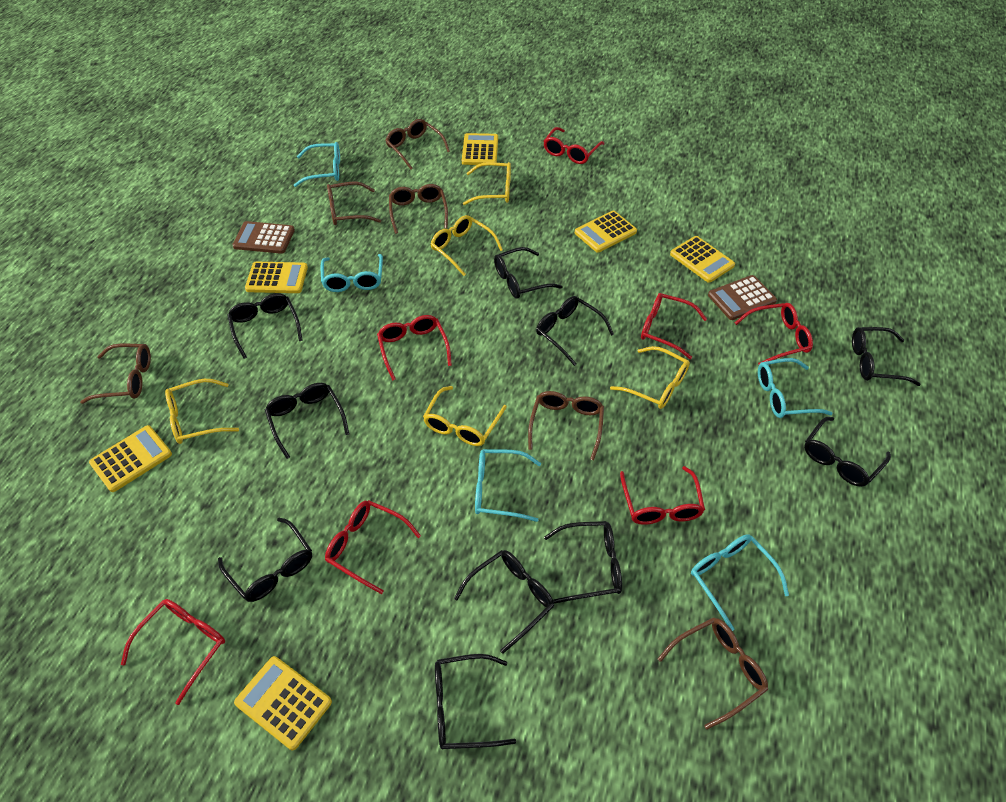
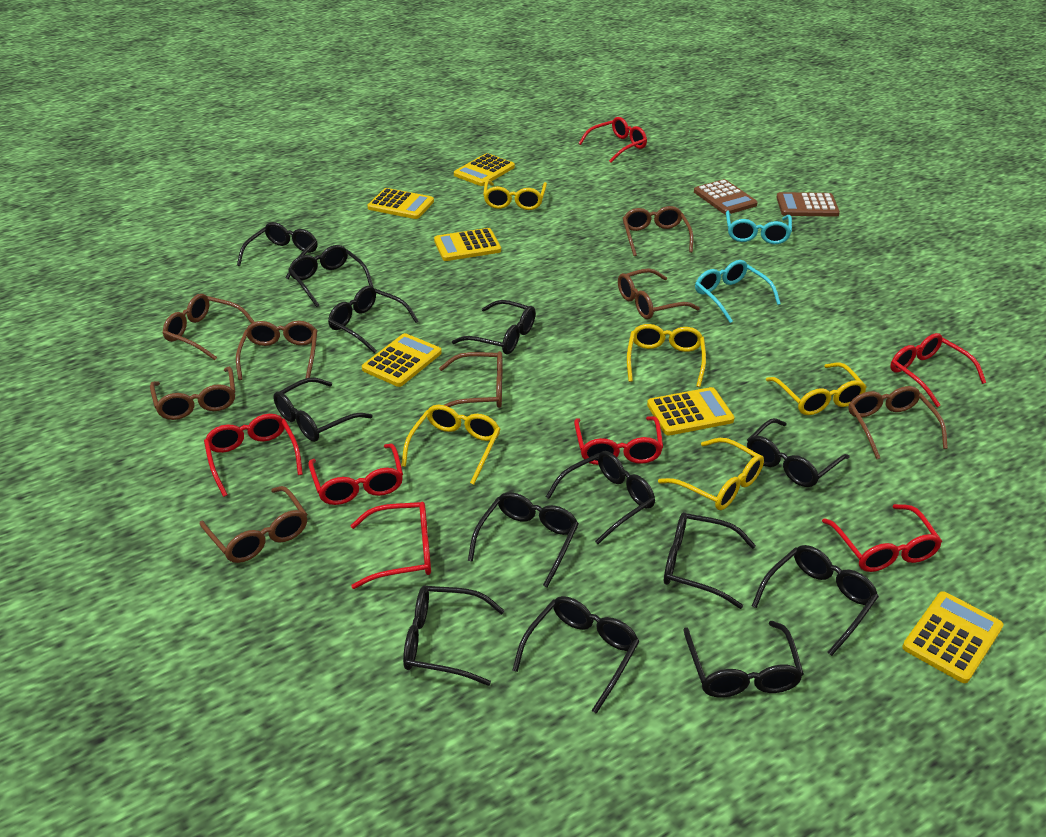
black glasses: [218,518,312,602] [227,293,303,359] [265,383,349,459] [435,654,516,749] [454,550,554,653] [494,247,563,299] [536,296,614,366] [544,521,622,604] [804,417,891,487] [852,327,921,386] = 10 -> [237,222,318,279] [273,378,373,442] [288,245,373,307] [328,286,419,354] [403,586,505,686] [452,300,536,355] [468,492,579,588] [512,596,640,714] [546,451,655,544] [664,512,756,609] [683,621,804,697] [747,418,850,487] [752,545,879,656] = 13
brown glasses: [80,344,151,404] [327,182,381,225] [385,119,450,169] [389,184,448,234] [528,391,604,460] [658,617,768,729] = 6 -> [150,366,235,420] [163,294,255,360] [200,486,307,563] [236,321,317,380] [439,351,502,408] [618,268,700,319] [623,206,693,256] [848,386,948,459] = 8
turquoise glasses: [294,142,340,187] [321,254,383,292] [475,449,541,522] [691,534,789,631] [758,358,833,418] = 5 -> [695,260,781,323] [726,211,792,244] = 2

